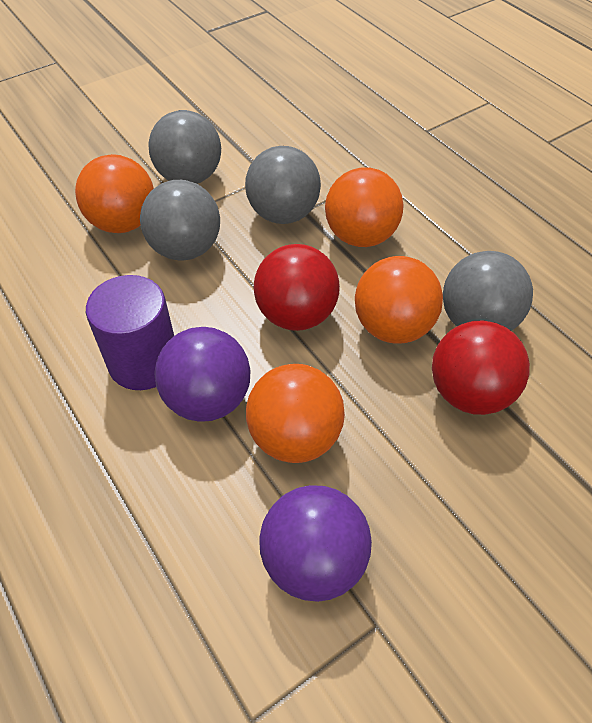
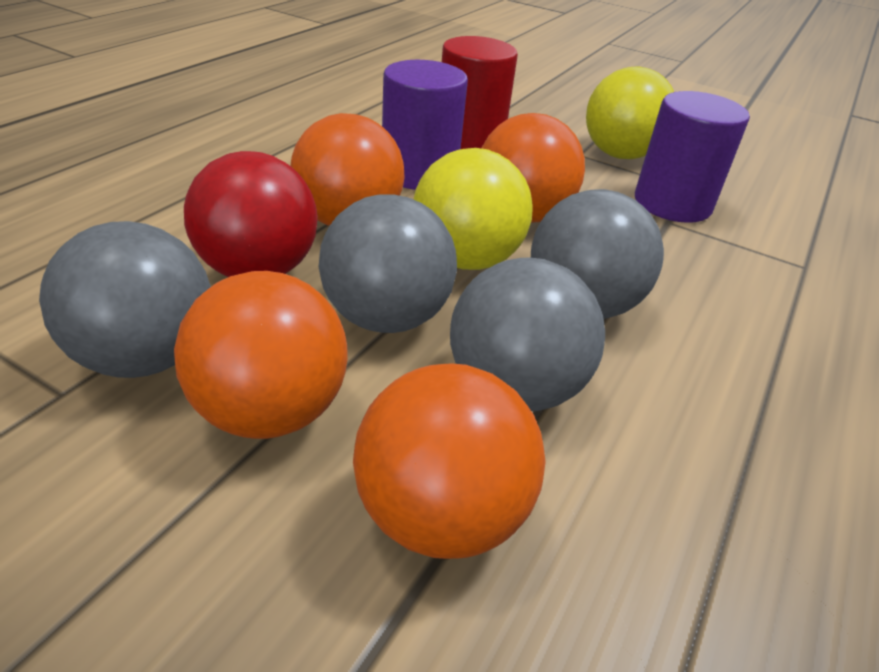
purple ball: [154,327,250,422] [259,485,372,602] = 2 -> none = 0
purple cylinder: [86,275,174,390] = 1 -> [382,60,468,190] [635,91,750,223] = 2
red ball: [254,244,340,331] [432,320,530,415] = 2 -> [184,151,318,277] = 1
red cylinder: none = 0 -> [442,36,518,149] = 1
yellow ball: none = 0 -> [414,148,533,270] [586,66,674,159] = 2

